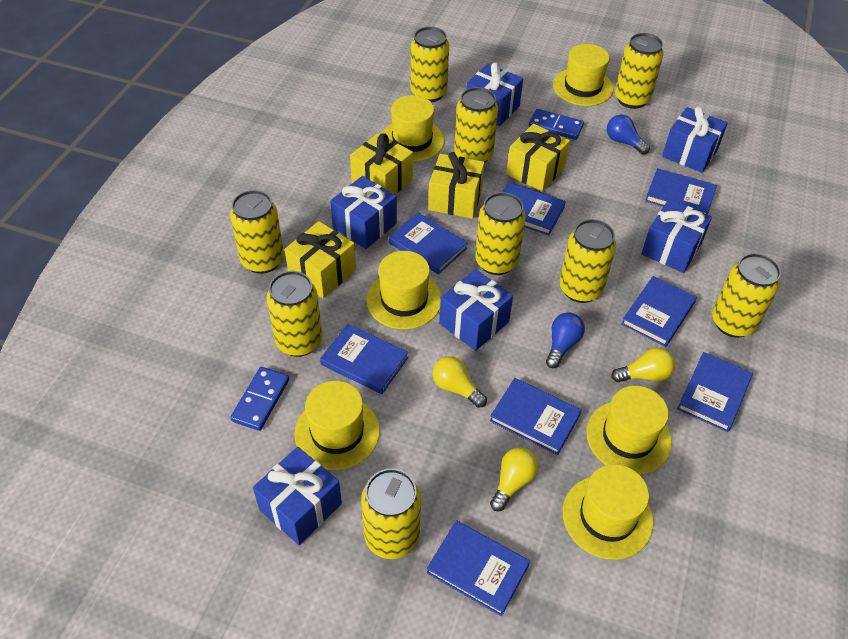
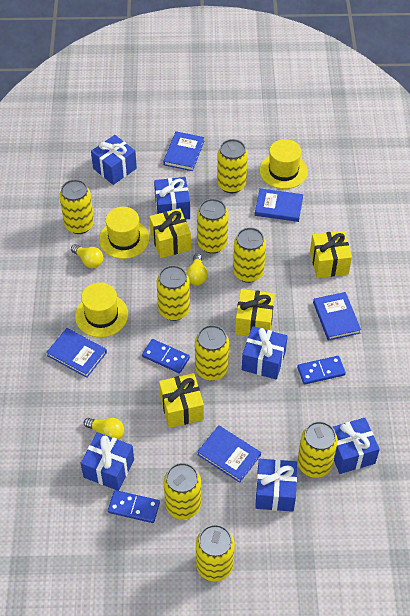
blue book: [320,324,408,394] [389,212,468,274] [426,520,530,616] [490,378,582,455] [502,182,566,235] [621,276,697,347] [645,168,717,214] [677,352,753,432] = 8 -> [46,328,107,378] [163,131,204,171] [197,425,261,483] [255,188,303,222] [313,292,361,341] = 5
blue domino: [230,367,289,431] [529,109,584,140] = 2 -> [108,490,160,523] [142,339,190,373] [297,356,346,385] = 3
blue light bulb: [546,312,585,368] [607,115,650,154] = 2 -> none = 0
yellow hat: [294,381,380,470] [366,251,441,330] [382,95,445,162] [553,44,614,106] [563,464,654,560] [586,386,672,474] = 6 -> [75,282,128,337] [99,207,150,259] [260,139,308,189] = 3

